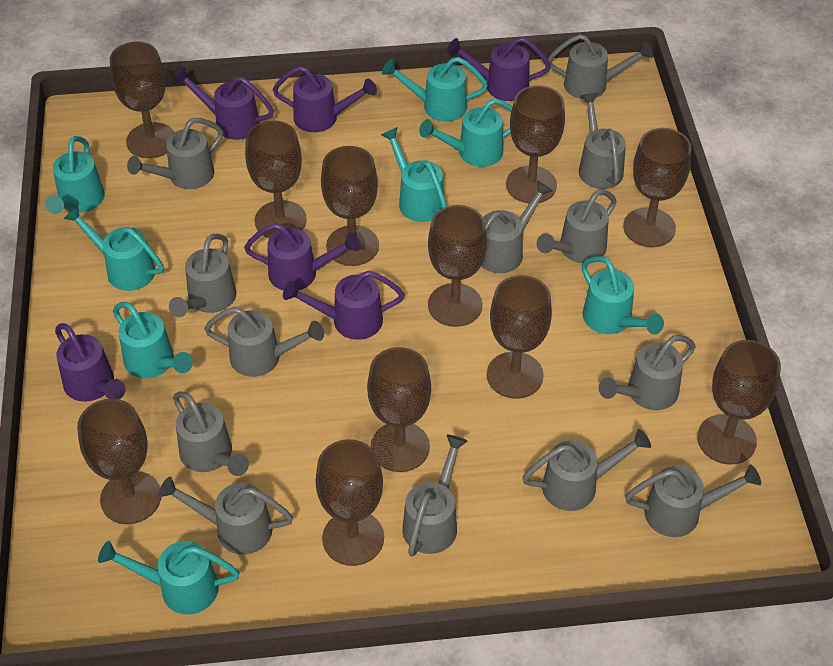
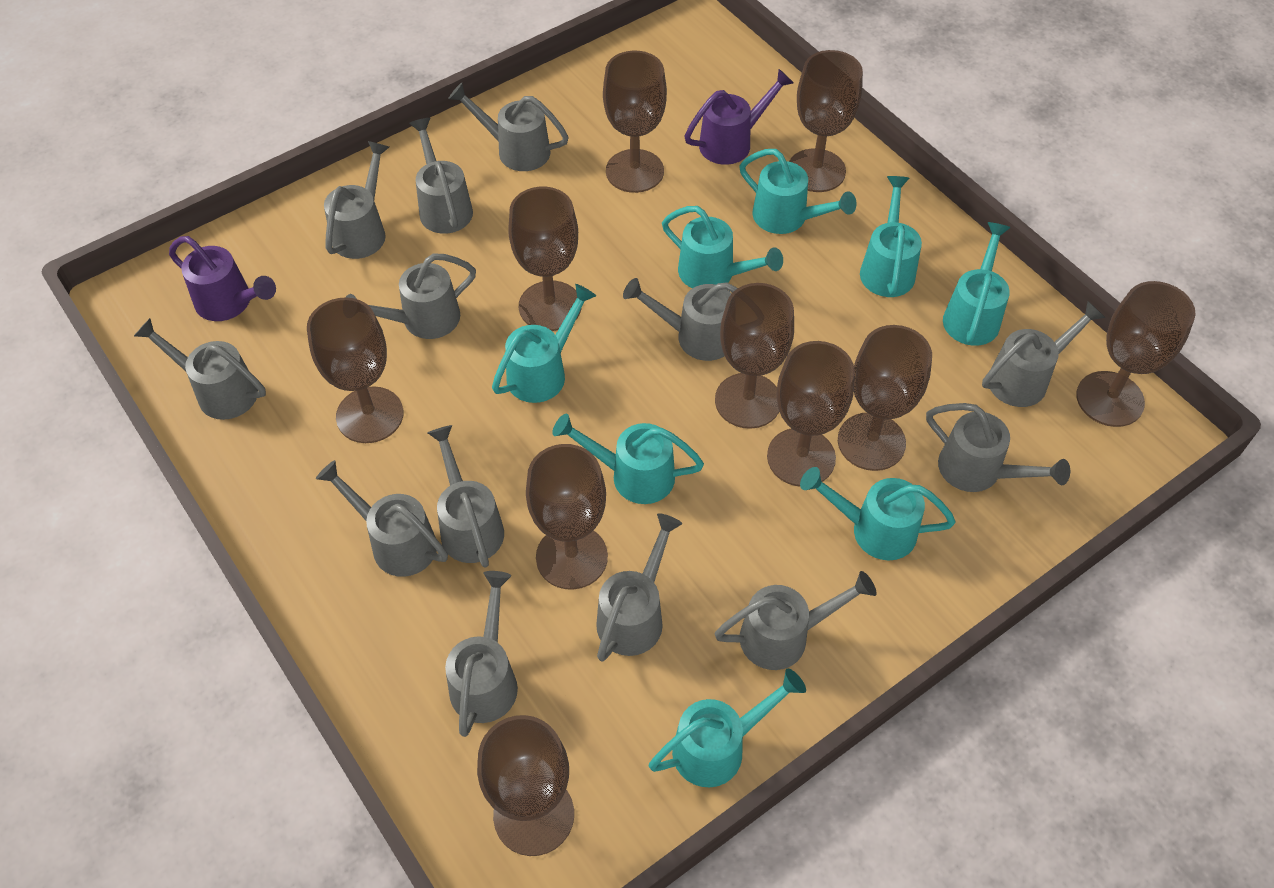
brown goblet: [77,398,161,524] [110,42,174,158] [245,120,307,238] [315,439,384,566] [321,146,379,266] [367,347,431,472] [428,205,487,327] [487,275,552,399] [506,85,565,203] [623,128,691,247] [697,340,781,465] = 11 -> [307,297,403,443] [477,715,574,856] [508,187,582,331] [526,444,608,590] [603,51,667,193] [715,283,794,429] [767,341,855,487] [789,50,863,192] [838,325,932,471] [1076,281,1196,427] = 10
purple watering can: [55,323,125,402] [173,67,274,140] [244,223,360,291] [273,66,377,132] [283,271,404,340] [447,37,551,101] = 6 -> [169,236,276,321] [684,69,794,165] = 2

